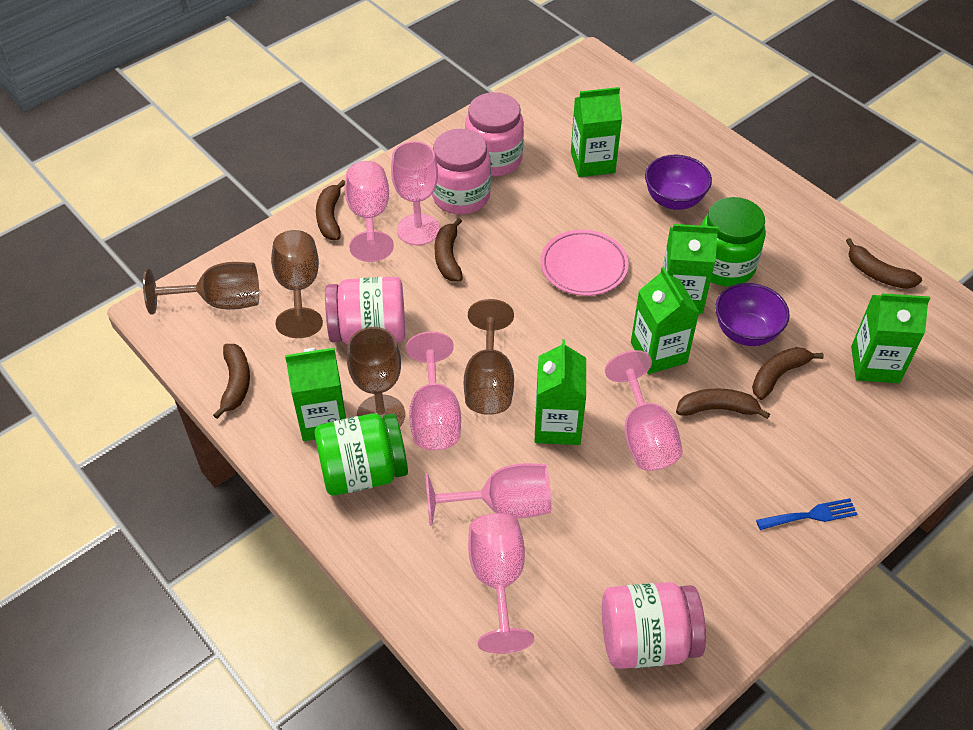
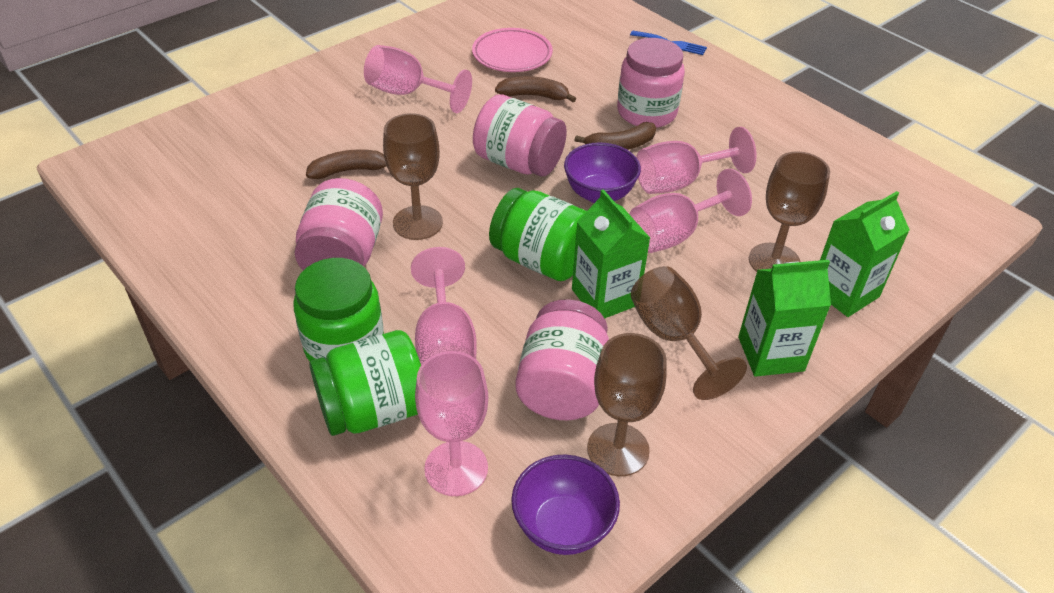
brown banana: [213,344,250,419] [316,180,345,240] [435,218,463,282] [676,388,770,419] [752,347,824,400] [846,238,922,289] = 6 -> [306,149,386,179] [495,76,576,103] [575,122,656,150] = 3
green carton: [285,348,346,441] [535,339,586,445] [571,87,622,177] [631,267,699,374] [663,224,719,314] [851,293,930,383] = 6 -> [572,189,650,318] [738,260,831,377] [820,191,910,317] = 3
green jar: [314,413,408,496] [702,197,766,286] = 2 -> [293,258,384,361] [309,330,421,436] [489,188,586,281] = 3
pink goblet: [344,161,394,262] [391,141,440,245] [406,331,461,450] [425,463,551,526] [468,513,534,654] [605,350,683,471] = 6 -> [364,45,472,113] [411,247,477,365] [415,351,488,496] [629,169,752,253] [636,127,757,194] = 5

